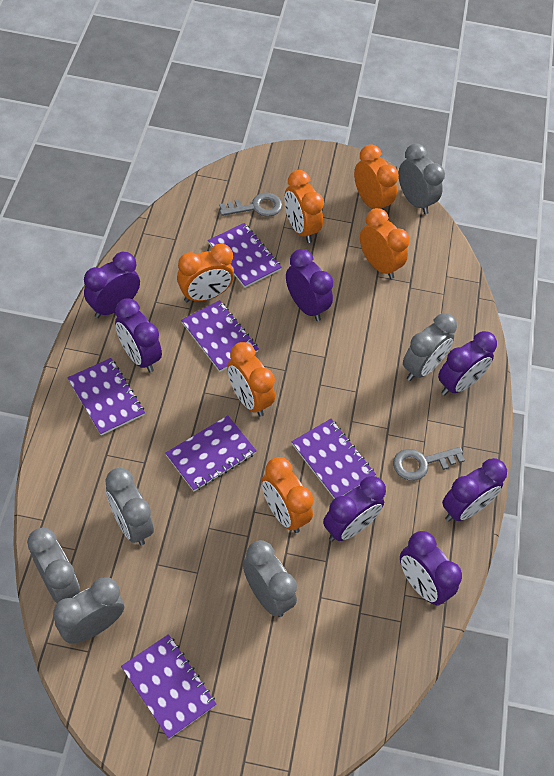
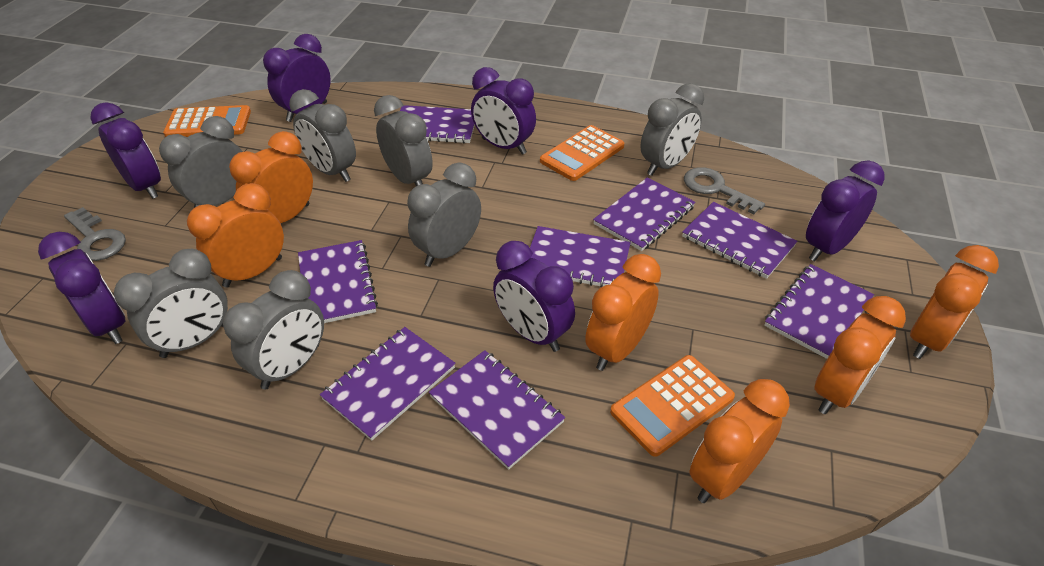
grey clock: [27,527,80,603] [53,577,124,644] [105,468,154,545] [243,540,297,617] [398,143,445,214] [403,313,457,381] = 6 -> [114,249,228,358] [159,116,243,208] [223,270,324,389] [289,89,356,182] [374,95,433,186] [407,162,481,267] [640,83,704,176] = 7
orange calculator: none = 0 -> [163,105,251,137] [540,125,624,181] [610,355,735,457] = 3
purple clock: [84,252,140,318] [115,298,162,372] [286,249,333,321] [323,476,386,541] [400,531,462,606] [438,331,497,395] [442,458,507,521] = 7 -> [38,232,126,344] [90,102,161,199] [263,34,331,122] [471,67,536,154] [493,241,575,352] [806,160,885,261] = 6
purple notebook: [67,358,145,435] [121,634,217,739] [165,415,257,491] [181,300,259,372] [208,223,282,288] [291,419,376,499] = 6 -> [298,240,378,323] [320,327,456,441] [400,105,475,143] [429,350,565,470] [530,226,631,287] [593,177,695,251] [682,202,797,279] [764,264,874,359] = 8

